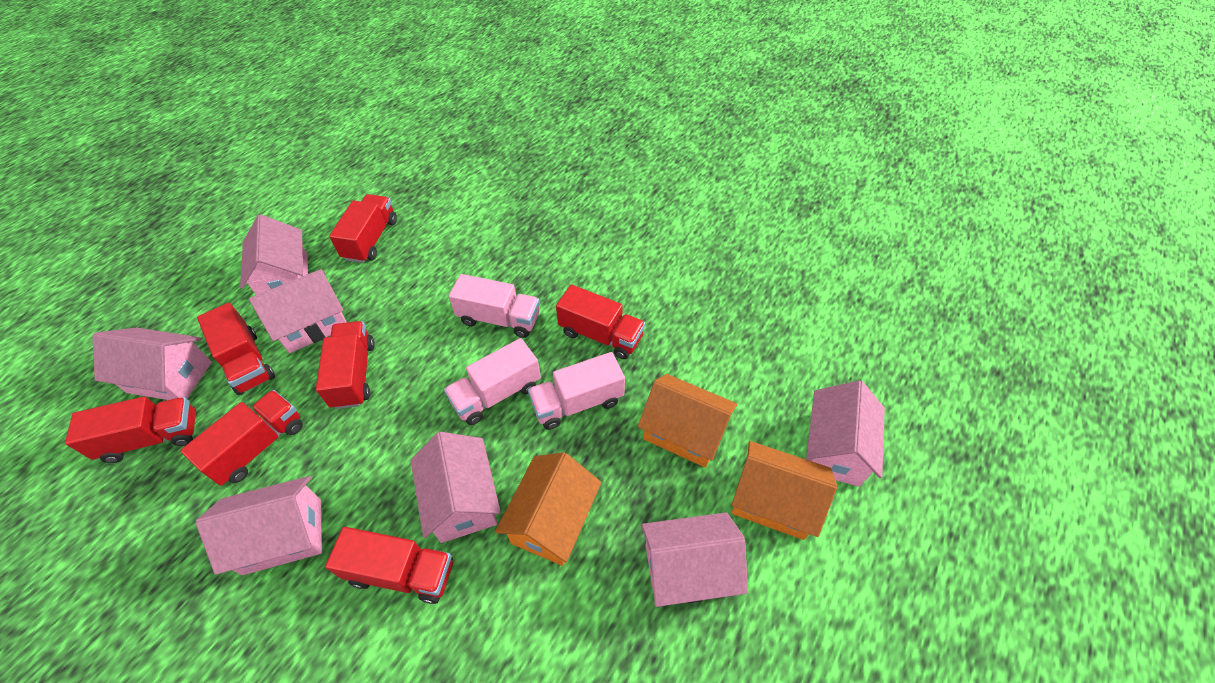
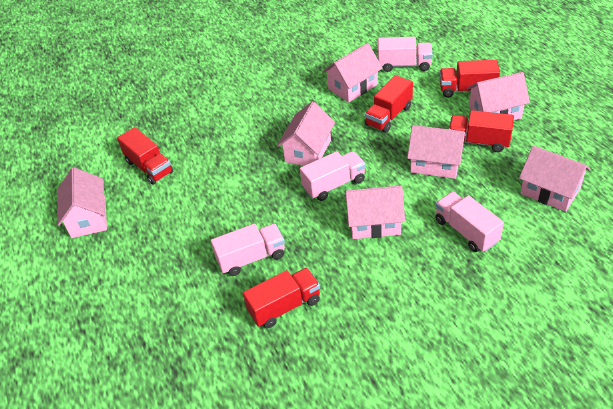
orange house: [495,452,601,566] [638,374,737,468] [732,441,837,540] = 3 -> none = 0
pink truck: [444,338,541,425] [449,274,540,338] [528,352,625,430] = 3 -> [211,224,285,276] [300,151,366,201] [378,37,433,72] [435,192,504,252] = 4
red truck: [65,396,196,463] [180,390,303,486] [197,303,275,395] [316,321,375,409] [325,527,453,604] [329,194,397,263] [556,284,645,359] = 7 -> [117,127,173,185] [243,268,320,329] [365,75,413,133] [440,60,500,98] [449,110,514,152] = 5

